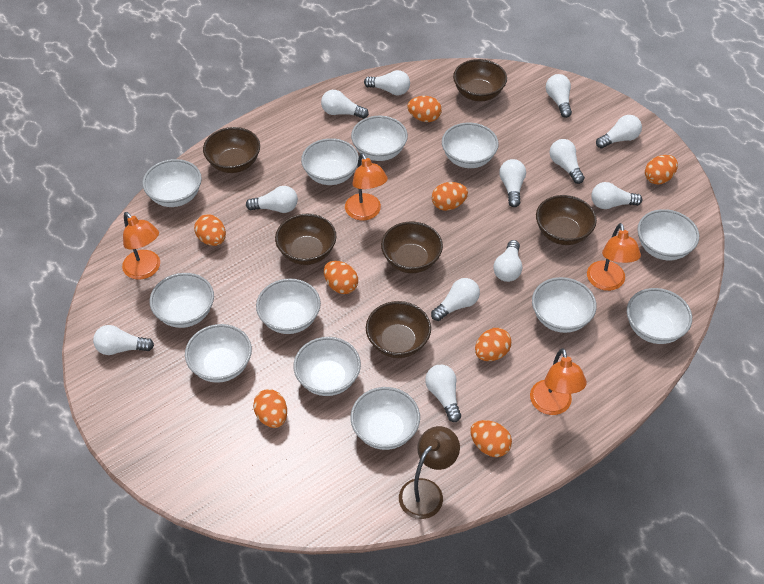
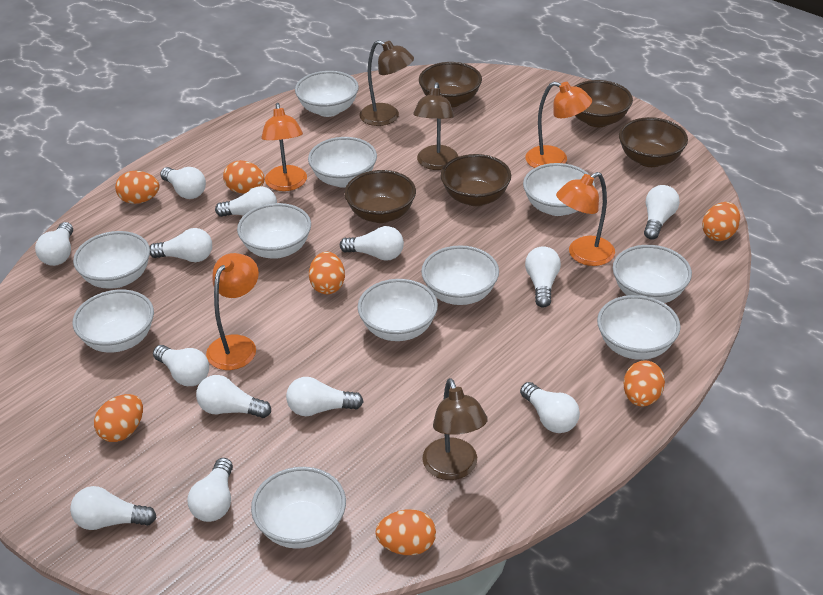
brown bowl: [203,127,260,173] [275,214,336,265] [366,301,431,358] [381,222,443,273] [453,59,507,101] [536,195,597,245] = 6 -> [344,170,416,223] [419,62,482,107] [441,154,511,206] [575,80,633,127] [619,117,688,167] = 5
brown lamp: [399,426,460,519] = 1 -> [360,40,414,126] [413,82,458,170] [422,378,488,480] = 3
orange egg: [194,214,226,246] [253,389,287,428] [324,261,358,294] [407,96,442,122] [432,182,468,211] [471,420,512,457] [475,328,511,361] [645,155,678,184] = 8 -> [94,394,143,442] [115,171,159,204] [223,160,265,193] [309,251,345,294] [375,509,436,555] [624,360,665,407] [702,202,740,241] = 7
white bowl: [142,159,202,207] [150,273,214,328] [185,324,252,383] [256,279,321,334] [294,337,361,396] [301,138,359,185] [350,387,420,450] [351,116,408,161] [442,122,499,168] [532,277,597,333] [627,288,692,344] [637,209,699,260] = 12 -> [73,231,150,289] [73,290,154,353] [237,203,311,259] [251,467,346,549] [295,71,359,117] [308,137,377,188] [358,279,438,341] [421,245,499,305] [523,163,595,216] [597,295,681,360] [613,245,692,303] = 11
white light bulb: [93,325,154,355] [246,186,298,213] [321,90,369,119] [364,70,410,95] [425,365,461,422] [431,278,480,321] [493,240,522,282] [499,159,526,207] [546,74,572,118] [549,139,585,184] [591,182,642,209] [596,115,642,148] = 12 -> [35,222,73,266] [70,486,157,530] [150,228,212,262] [153,345,209,386] [160,167,206,199] [188,458,233,522] [196,375,271,418] [215,186,277,217] [286,377,364,416] [340,226,404,261] [520,382,580,433] [525,246,561,308] [644,185,680,240] = 13

